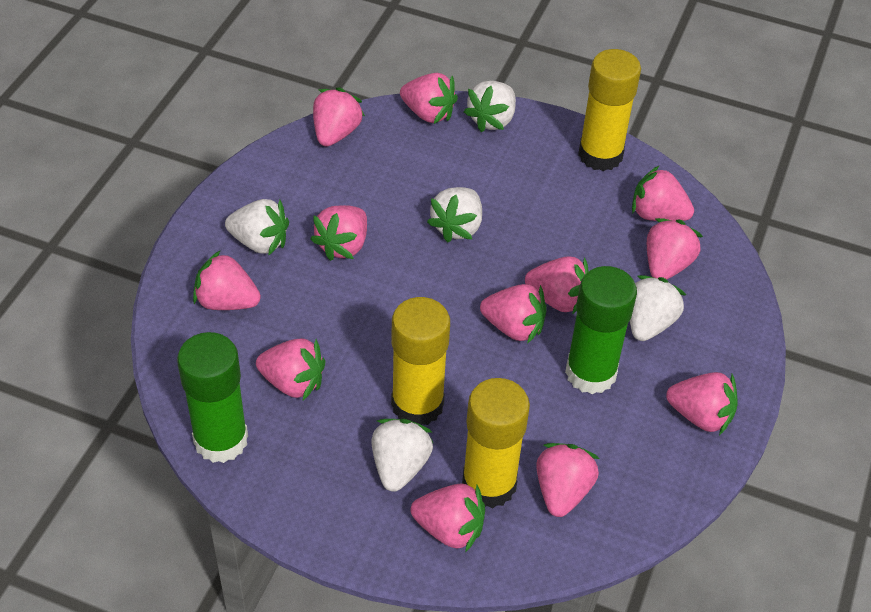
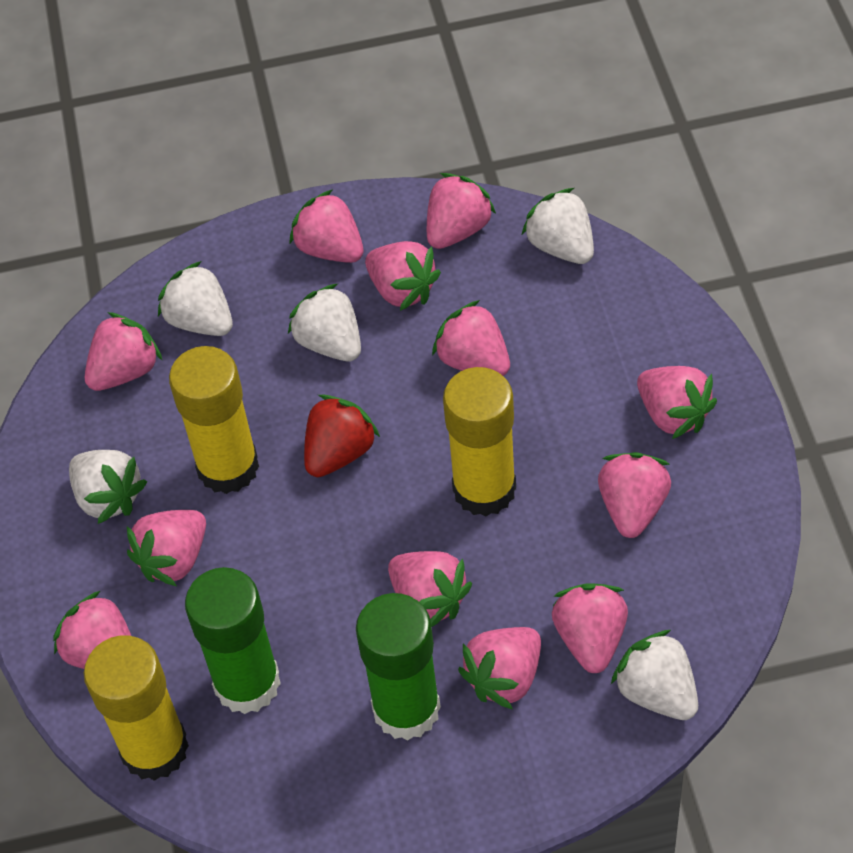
red strawberry: none = 0 -> [304,395,380,477] = 1

